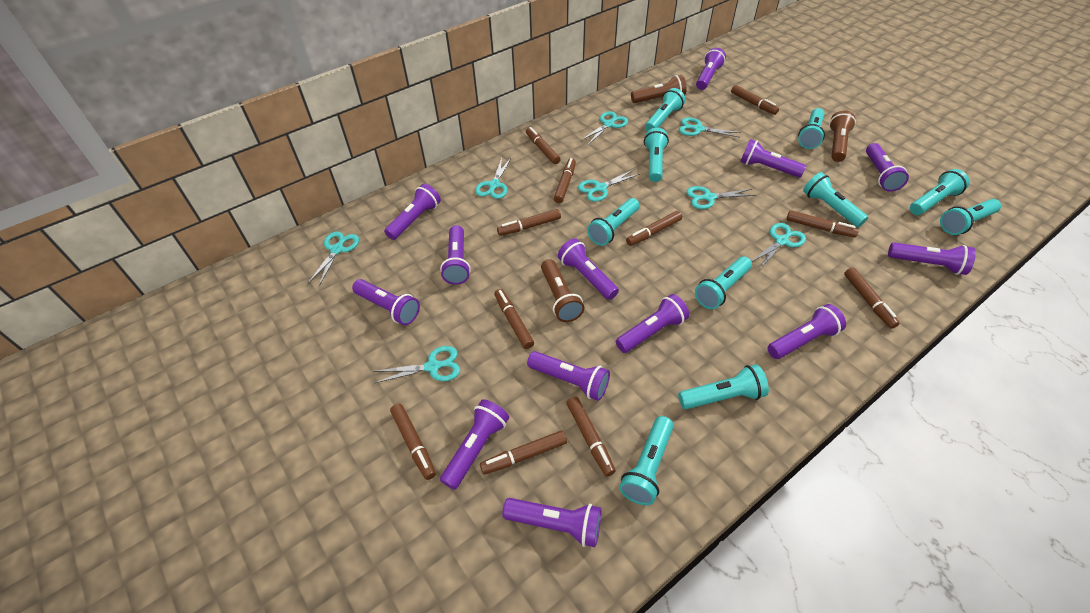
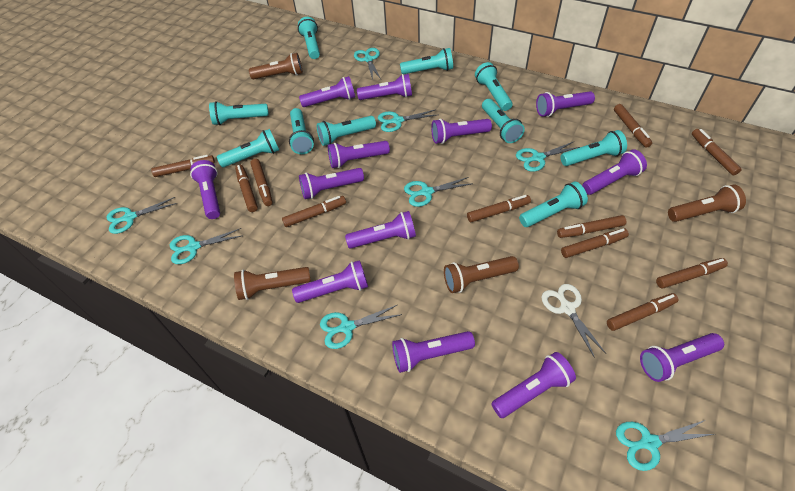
brown flashlight: [541,259,584,322] [631,75,687,103] [829,110,856,162] = 3 -> [234,267,311,300] [249,53,303,79] [444,256,519,293] [668,185,746,222] = 4
white scissors: none = 0 -> [542,284,606,358] = 1

